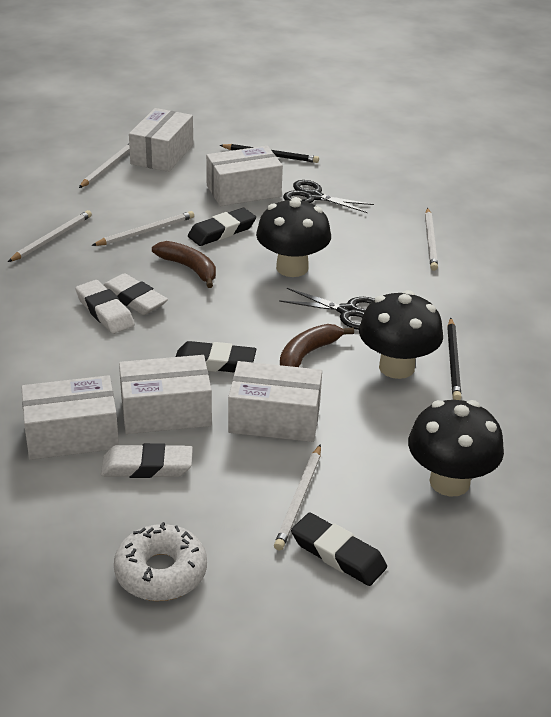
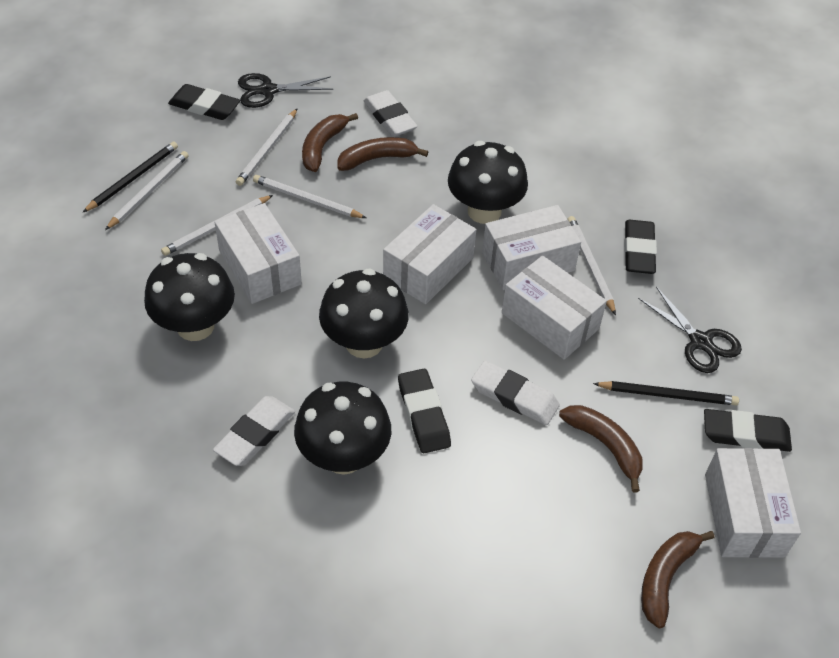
black eraser: [176,341,256,373] [188,208,256,246] [291,512,387,586] = 3 -> [168,84,240,120] [398,369,451,453] [624,220,657,274] [704,409,792,452] = 4
black mushroom: [256,197,331,277] [359,290,443,379] [408,400,504,496] = 3 -> [144,253,235,341] [294,382,391,475] [319,269,409,358] [448,141,528,224] = 4
brown banana: [152,241,216,288] [280,324,354,367] = 2 -> [302,113,358,172] [338,137,428,171] [559,405,643,492] [641,531,715,628] = 4
white donut: [114,522,207,601] = 1 -> none = 0

